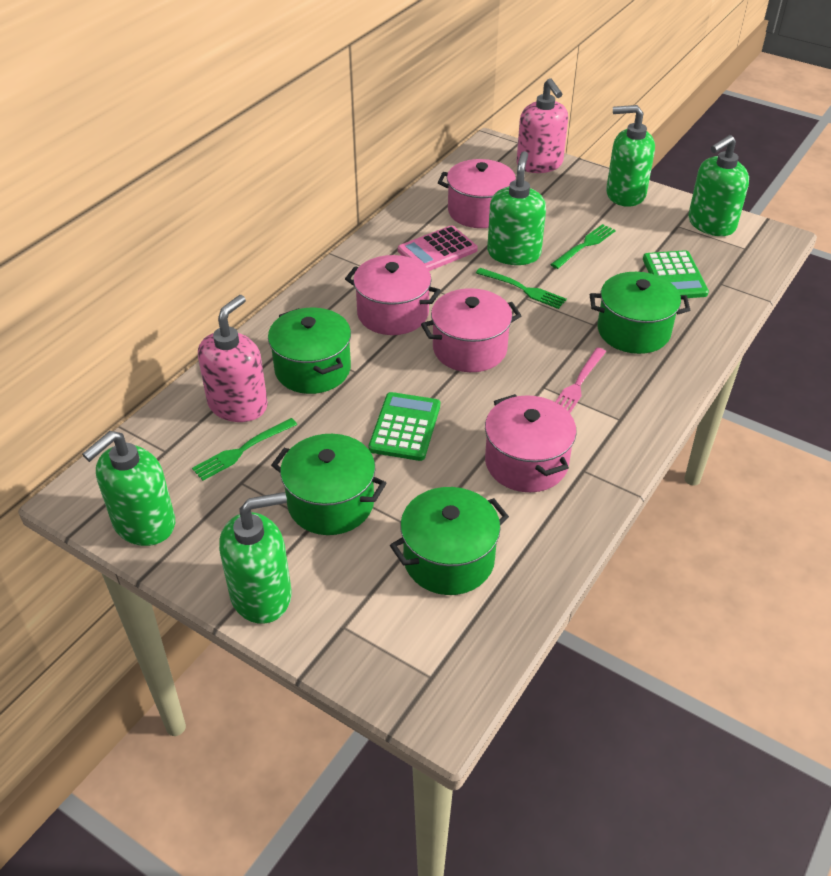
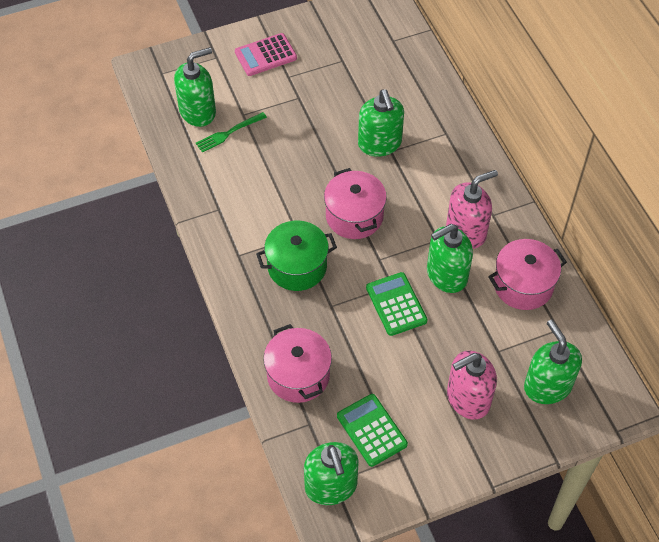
green fork: [192,418,297,481] [476,268,567,309] [550,224,616,269] = 3 -> [196,112,267,153] = 1
green pot: [268,308,351,394] [271,434,387,535] [390,487,509,595] [590,272,690,354] = 4 -> [256,221,337,291] = 1
pink fork: [555,348,606,413] = 1 -> none = 0
pink pot: [345,255,441,335] [421,288,522,372] [438,159,516,228] [485,394,577,492] = 4 -> [263,324,332,403] [324,168,387,239] [488,239,567,310] = 3

